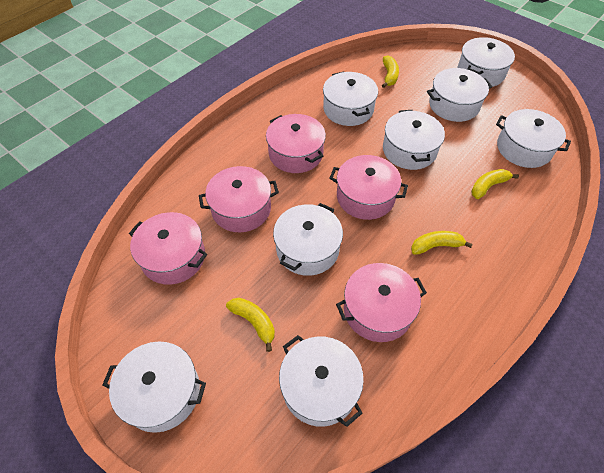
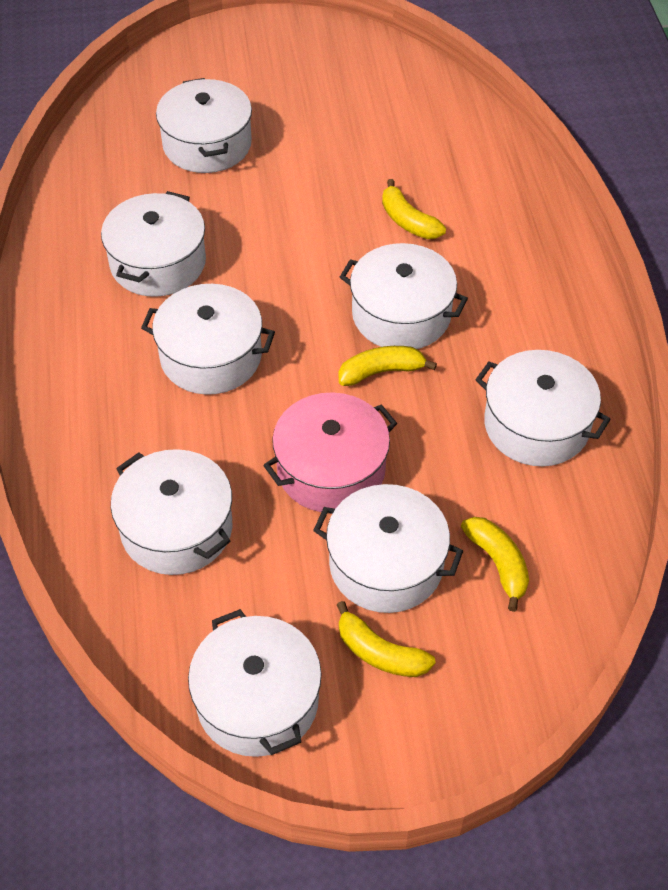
pink pot: [129,212,207,285] [199,166,279,232] [266,114,326,173] [329,155,408,220] [336,263,427,342] = 5 -> [263,392,397,512] = 1

